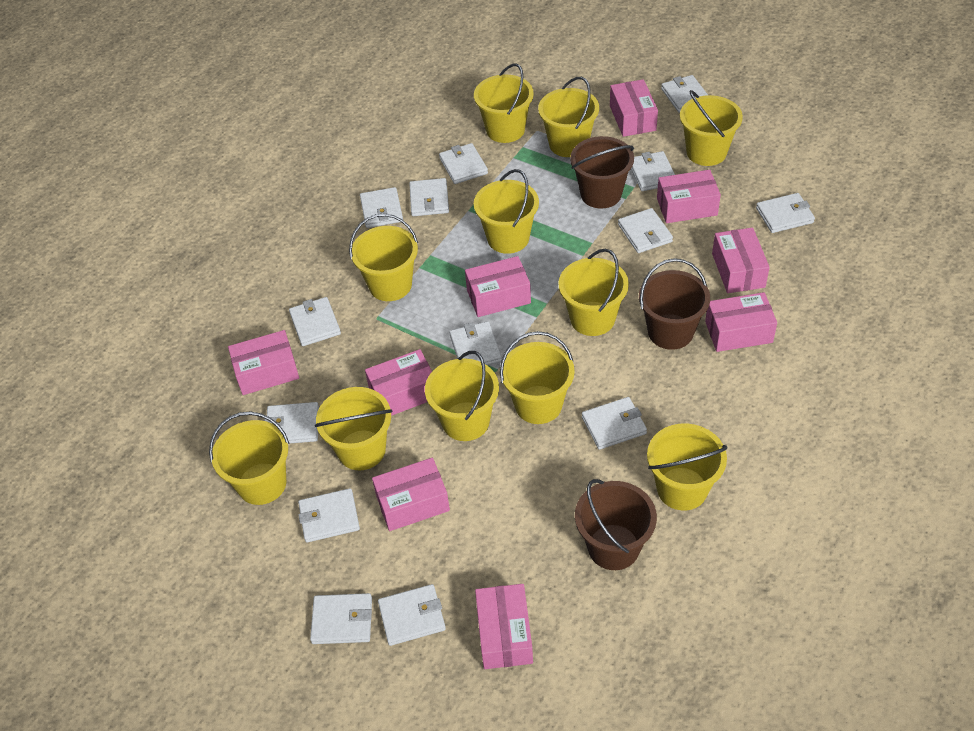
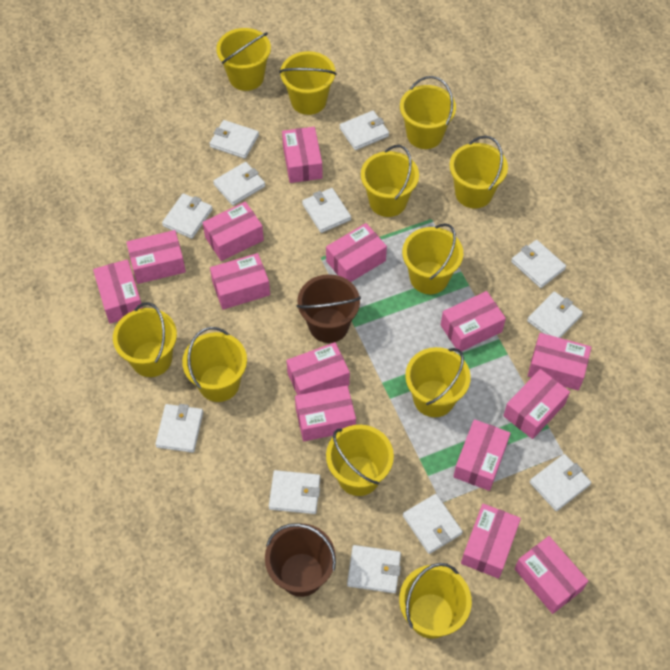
brown bucket: [570,136,634,209] [575,479,657,570] [639,258,710,350] = 3 -> [265,523,336,597] [297,274,361,343] = 2
pink box: [228,330,299,395] [365,349,432,416] [372,458,450,531] [465,256,531,317] [475,584,533,669] [610,79,658,137] [657,170,721,223] [705,292,777,352] [712,228,770,293] = 9 -> [93,259,143,324] [126,230,186,284] [203,202,264,261] [210,253,270,310] [282,127,323,183] [286,342,350,395] [295,385,356,441] [326,223,387,282] [441,291,506,351] [453,419,511,491] [461,504,521,579] [503,369,570,439] [514,536,588,614] [528,333,591,390] = 14
white wallet: [264,402,319,444] [289,297,341,346] [298,488,360,543] [310,593,372,644] [360,187,403,228] [378,584,446,646] [409,178,449,216] [439,143,488,184] [449,321,502,365] [582,397,647,450] [618,208,673,253] [631,151,675,191] [661,75,708,113] [756,193,815,233] = 14 -> [155,404,203,453] [162,193,213,239] [209,120,259,159] [213,162,265,206] [269,470,321,514] [302,188,351,233] [340,111,389,150] [347,545,401,593] [403,494,463,554] [511,240,566,288] [527,291,583,338] [530,454,591,511] = 12

